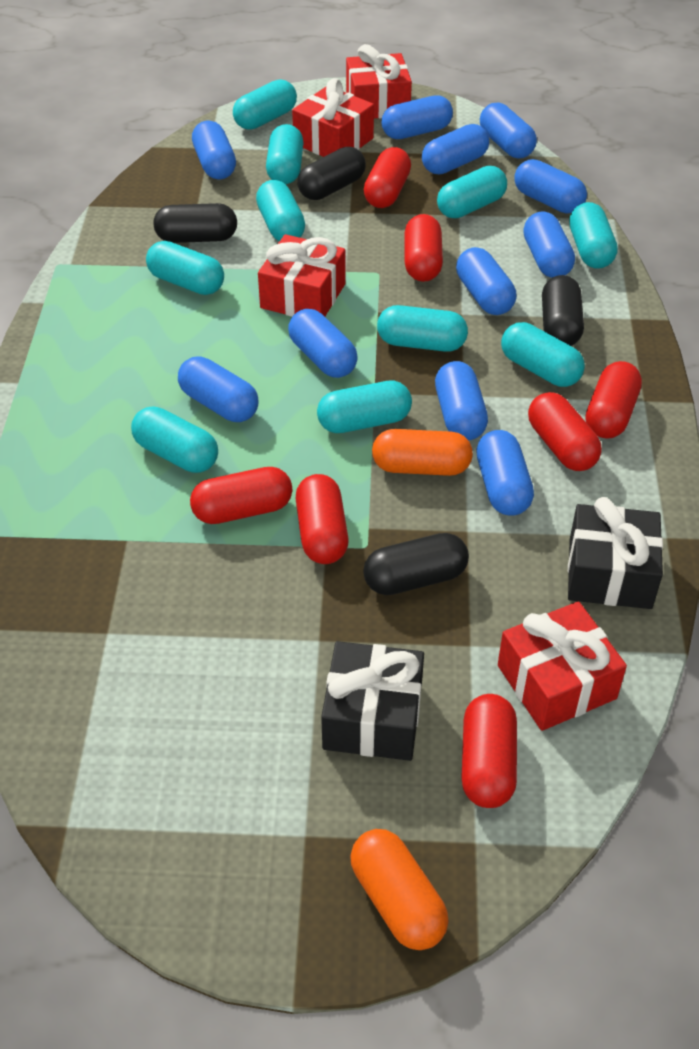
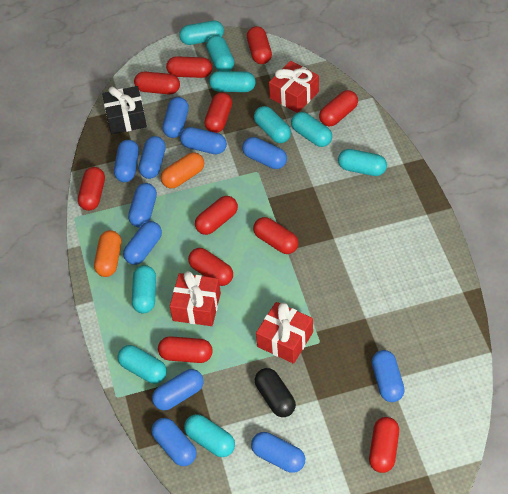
black capsule: [153,203,237,243] [297,147,366,200] [363,533,469,595] [542,275,584,346] = 4 -> [255,368,296,417] = 1
black gift: [321,641,424,761] [568,497,663,609] = 2 -> [102,86,147,134] = 1
red capsule: [190,467,292,524] [296,474,349,564] [364,147,411,208] [404,214,443,282] [461,694,517,808] [528,392,602,471] [586,361,642,439] = 7 -> [78,167,105,211] [134,72,180,94] [158,336,213,363] [166,56,212,78] [188,248,233,286] [195,196,238,235] [204,92,232,133] [247,26,272,64] [253,217,298,254] [319,90,358,127] [369,417,399,473] = 11
red gift: [258,234,346,317] [292,78,374,157] [346,44,412,119] [498,601,627,731] = 4 -> [170,271,221,326] [256,302,313,364] [269,61,319,113] = 3
turquoise capsule: [131,406,218,473] [146,241,224,295] [233,79,297,130] [256,180,305,241] [266,124,304,184] [317,380,412,433] [377,305,468,352] [437,166,507,218] [501,322,585,387] [569,202,618,269] = 10 -> [117,345,167,384] [132,265,156,313] [179,21,224,45] [184,414,235,457] [206,35,234,71] [209,71,256,92] [254,106,291,143] [291,112,332,147] [338,149,387,176] = 9

